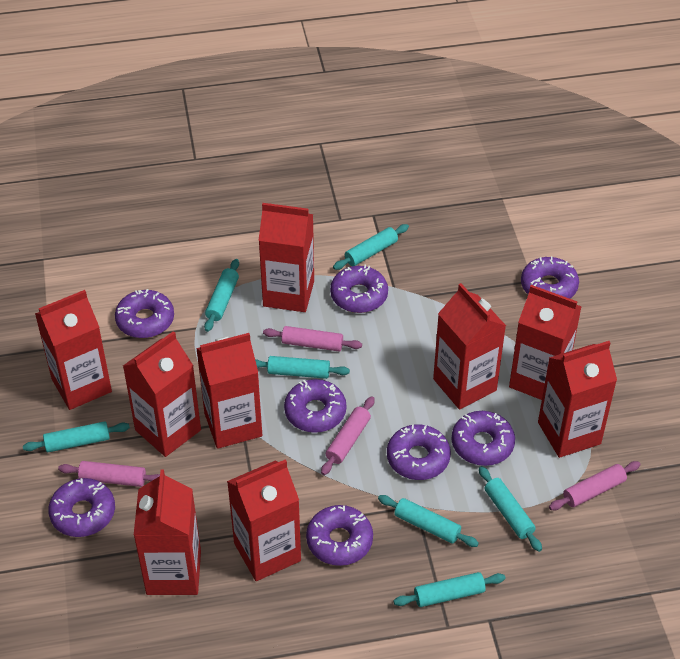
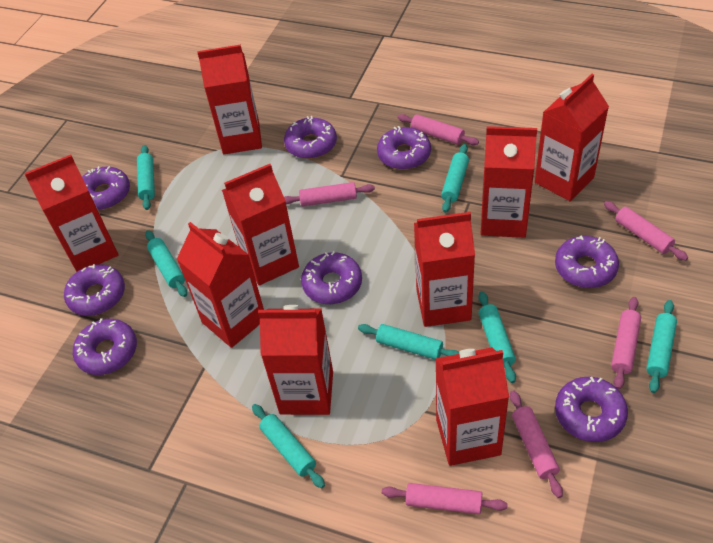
pink rolling pin: [58,461,160,487] [263,326,362,351] [321,396,375,475] [549,461,641,510] = 4 -> [284,182,375,207] [382,483,508,514] [398,114,479,145] [510,390,563,498] [604,201,688,261] [611,297,641,390] = 6

